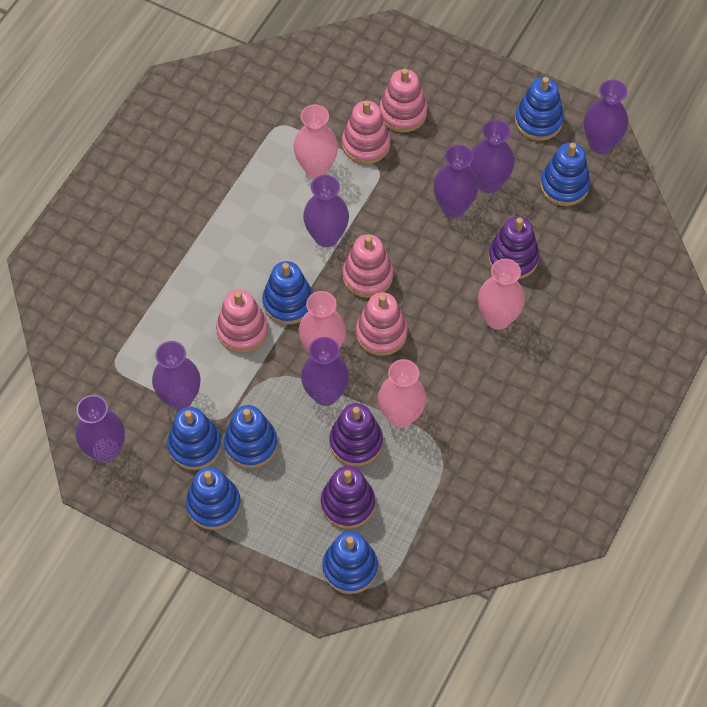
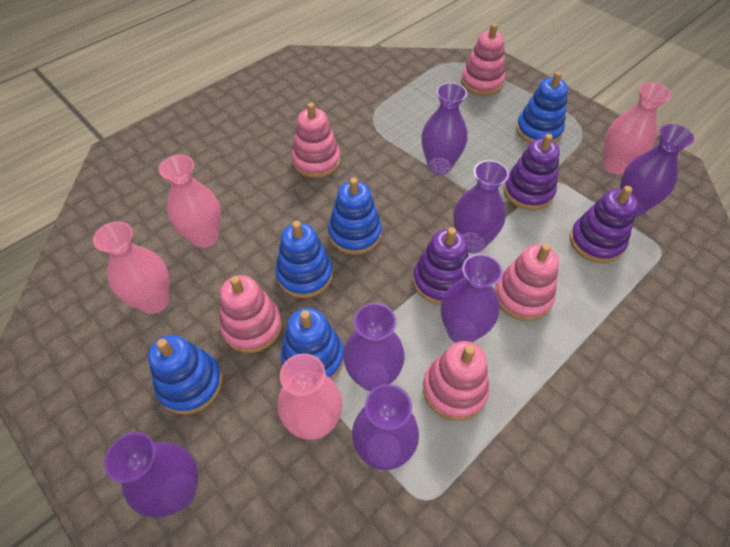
blue stacking toy: [167,407,222,470] [186,467,241,530] [224,405,278,468] [262,261,313,325] [322,531,378,594] [515,77,564,141] [540,142,590,206] = 7 -> [148,335,223,415] [276,221,333,298] [281,308,344,380] [328,178,382,255] [516,71,568,143] = 5

